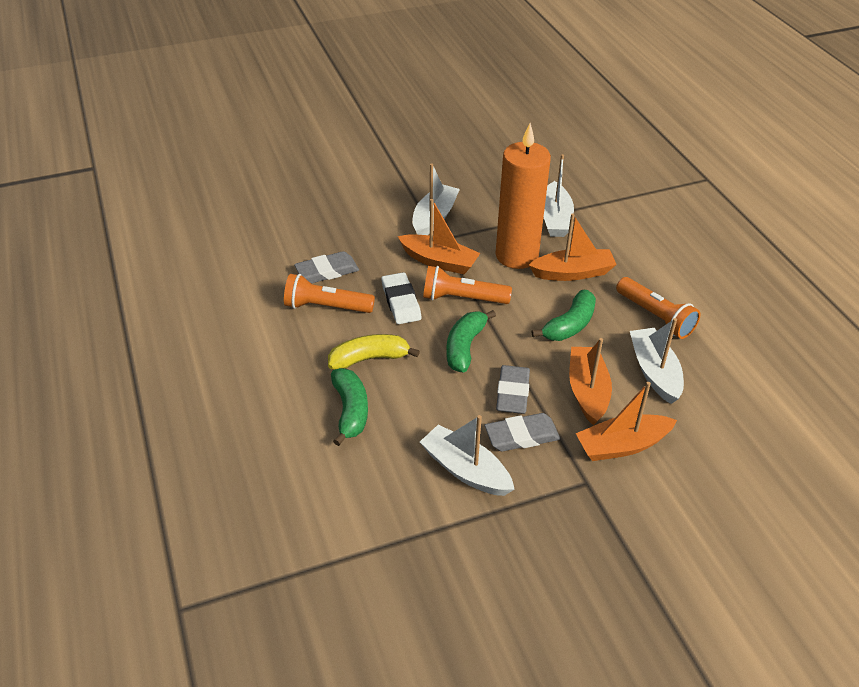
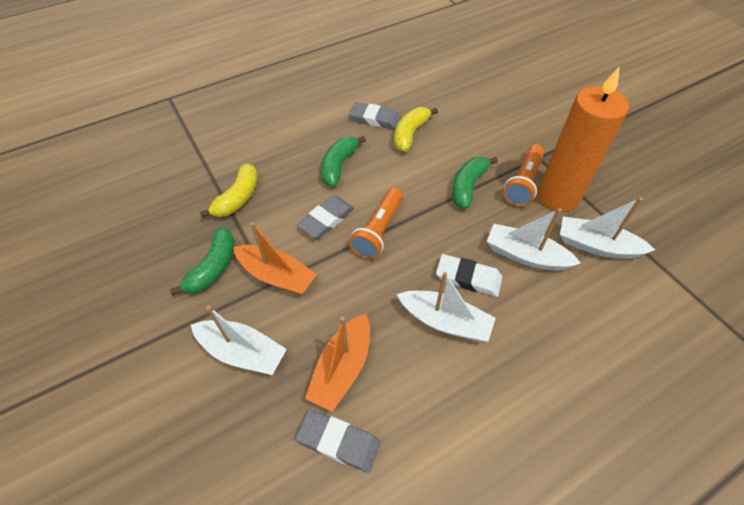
orange boat: [398,199,480,274] [529,213,617,281] [569,338,612,426] [576,382,677,461] = 4 -> [233,222,317,295] [305,314,370,411] = 2
orange flashlight: [284,274,375,313] [423,266,512,304] [616,277,701,339] = 3 -> [349,188,403,259] [503,144,544,207] = 2
yellow banana: [328,334,420,370] = 1 -> [200,163,258,218] [394,107,438,152] = 2

